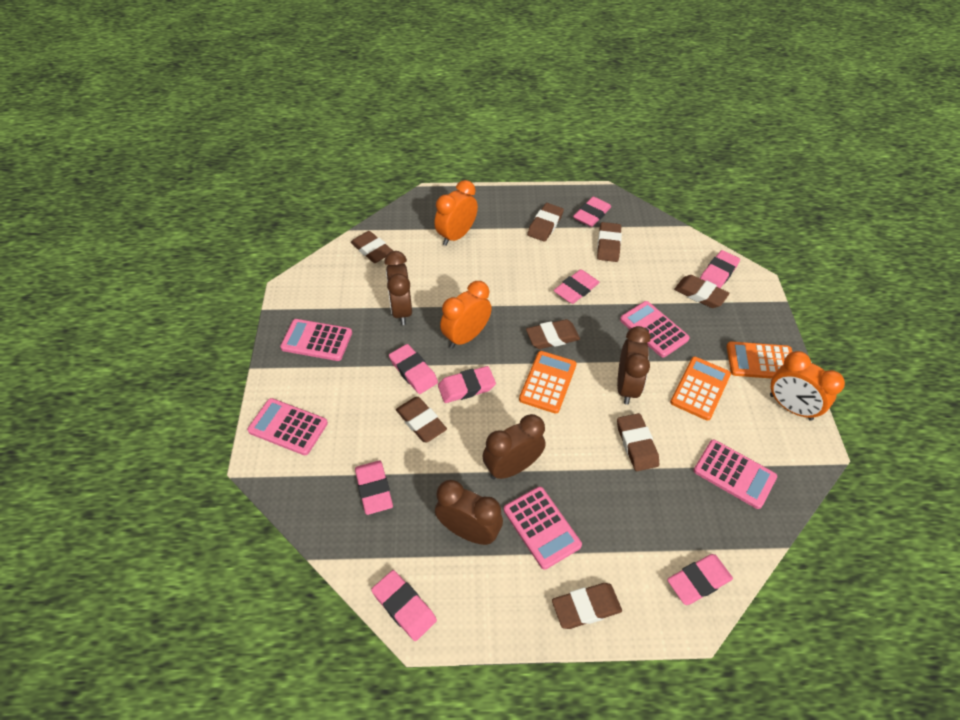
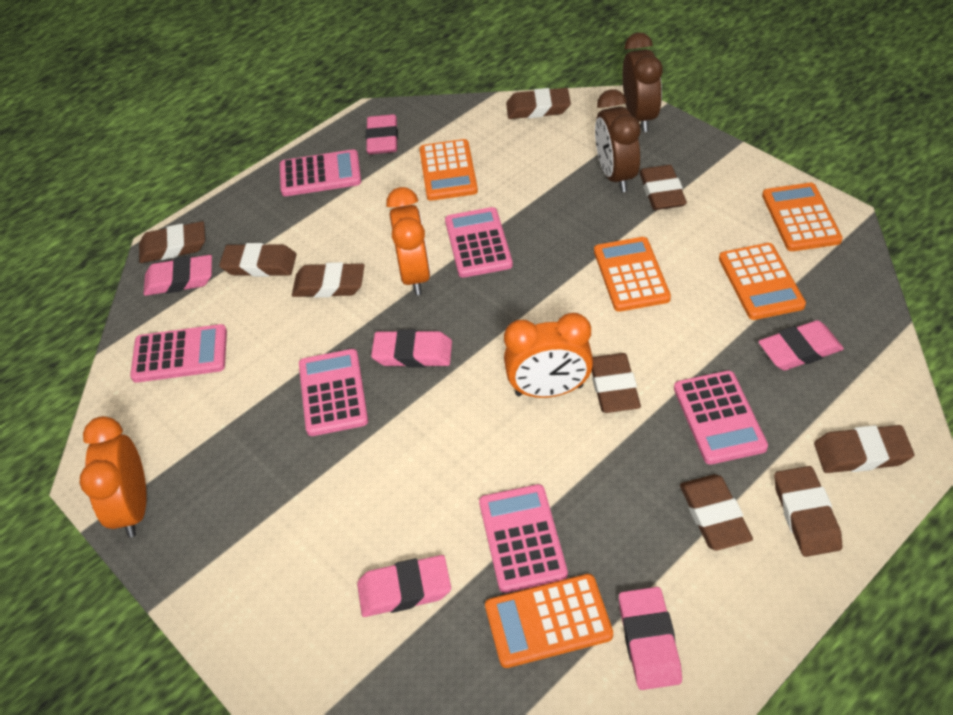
brown clock: [384,251,412,325] [435,480,503,545] [482,414,546,479] [617,326,650,405] = 4 -> [595,89,641,192] [622,32,663,132] = 2
brown eraser: [351,231,393,263] [396,397,447,443] [526,319,580,349] [527,203,564,242] [552,583,622,629] [597,222,622,262] [617,413,659,471] [674,275,730,308] = 8 -> [139,221,205,263] [219,243,296,277] [292,262,365,298] [506,88,571,119] [592,353,641,413] [639,165,687,210] [680,475,753,550] [774,466,842,557] [814,425,914,473] = 9
orange calculator: [519,351,576,414] [670,357,731,421] [727,341,792,379] = 3 -> [419,139,478,201] [485,574,613,668] [594,237,671,312] [719,243,806,320] [762,183,843,251] = 5
pink calculator: [247,398,328,455] [280,319,352,361] [504,487,582,570] [620,301,690,357] [693,439,777,509] = 5 -> [130,324,227,383] [280,149,361,196] [299,349,368,436] [445,207,513,278] [479,484,568,593] [674,370,768,465] = 6
pink eraser: [355,461,393,515] [371,570,437,641] [389,344,438,394] [438,366,496,403] [553,269,600,304] [573,197,611,227] [667,554,733,605] [700,250,740,288] = 8 -> [144,255,212,296] [357,555,451,617] [366,114,398,154] [371,329,452,367] [619,587,682,690] [758,320,844,371] = 6

